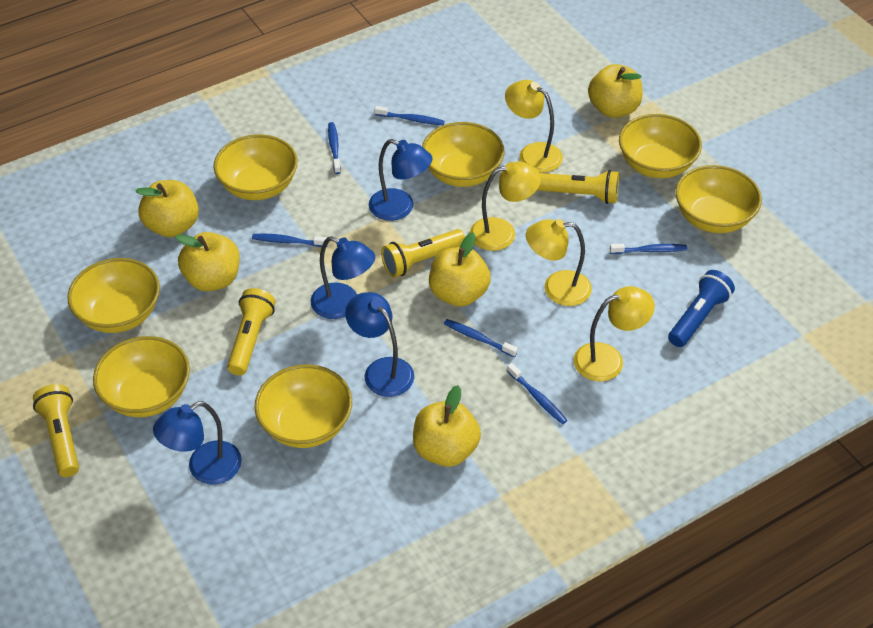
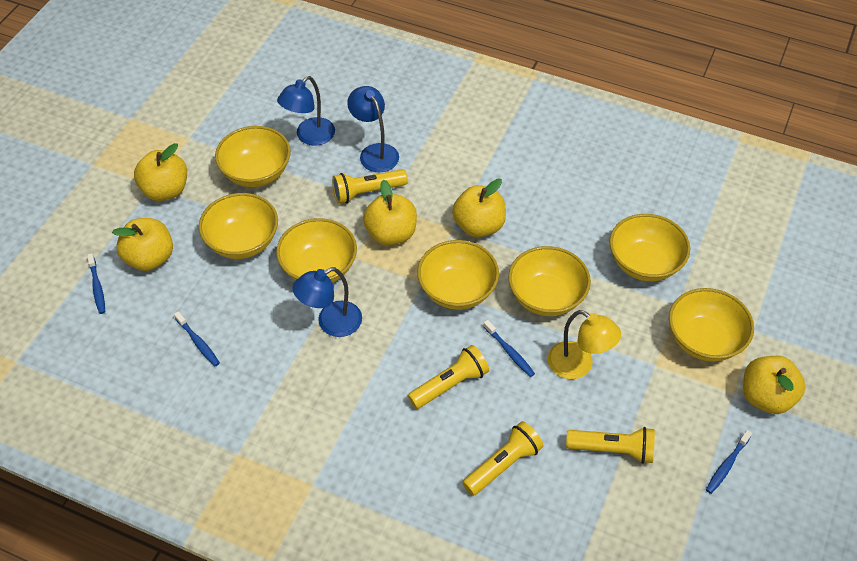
blue flashlight: [668,270,735,347] = 1 -> none = 0
blue lamp: [153,401,242,485] [310,236,375,319] [345,292,414,397] [369,139,433,221] = 4 -> [277,76,335,146] [292,267,362,337] [347,86,399,172] = 3
blue toothbrush: [252,234,328,247] [328,122,341,174] [375,106,445,125] [444,319,518,357] [507,363,567,424] [610,243,687,254] = 6 -> [87,253,105,314] [174,311,220,366] [483,320,535,377] [706,430,752,494] = 4
yellow lamp: [470,162,541,251] [505,80,563,173] [526,219,592,306] [574,286,655,382] = 4 -> [548,310,621,379] = 1

